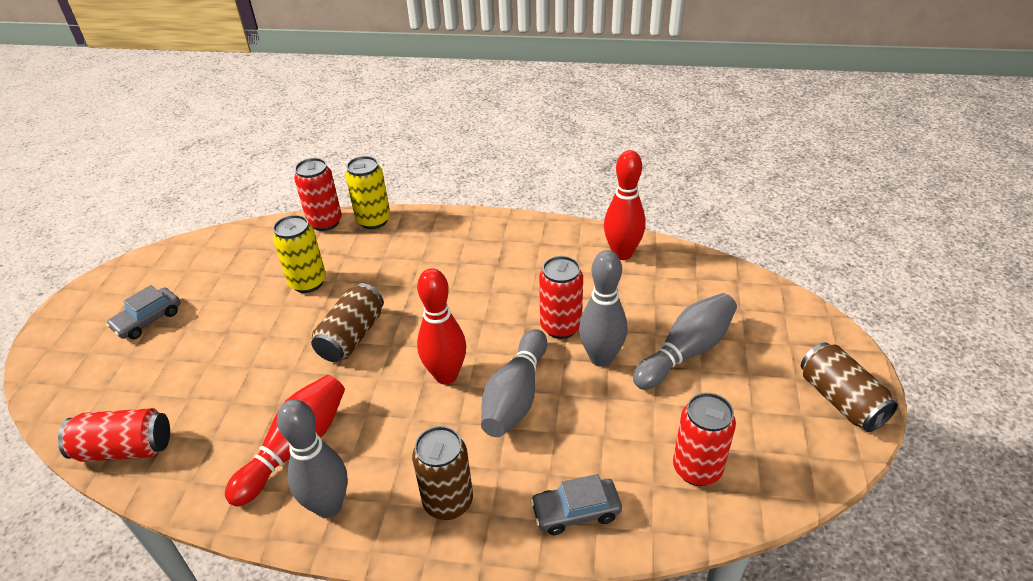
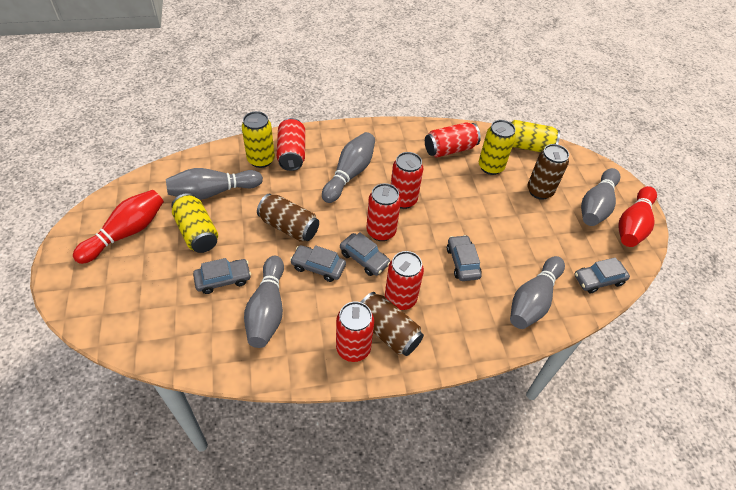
grey bowling pin: [277,399,347,518] [481,329,547,437] [579,250,627,367] [633,293,737,390] = 4 -> [166,168,263,200] [244,256,284,348] [322,132,375,203] [510,256,565,329] [581,168,620,226] = 5
grey car: [106,285,180,339] [530,474,622,535] = 2 -> [193,258,251,294] [290,245,346,282] [340,232,390,276] [447,235,481,281] [574,257,630,293] = 5
red bowling pin: [225,375,345,507] [417,268,466,384] [604,150,646,260] = 3 -> [73,190,164,264] [618,186,657,247] = 2
red can: [58,408,170,462] [294,158,342,231] [539,256,583,339] [673,393,736,486] = 4 -> [277,118,305,171] [336,301,374,362] [366,183,401,241] [385,251,424,310] [391,152,423,209] [425,122,481,157] = 6
yellow can: [273,215,326,293] [345,156,390,229] = 2 -> [172,193,218,253] [242,111,275,168] [479,120,516,175] [511,120,560,152] = 4

